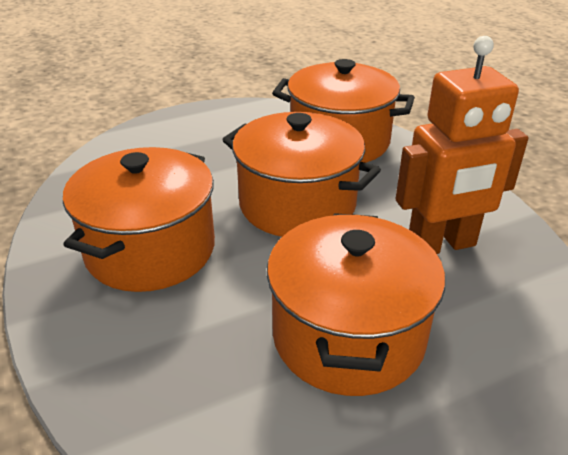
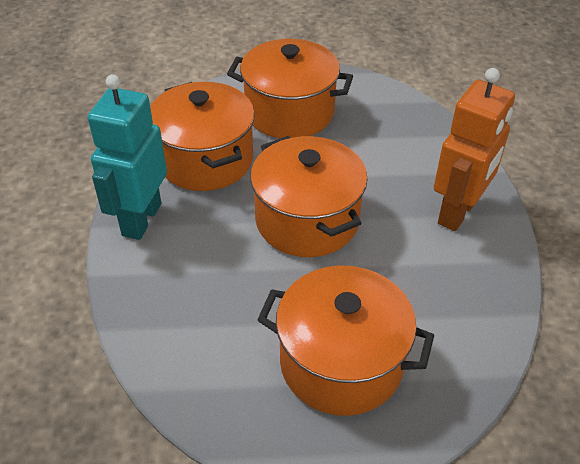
turquoise robot: none = 0 -> [88,74,167,240] = 1

